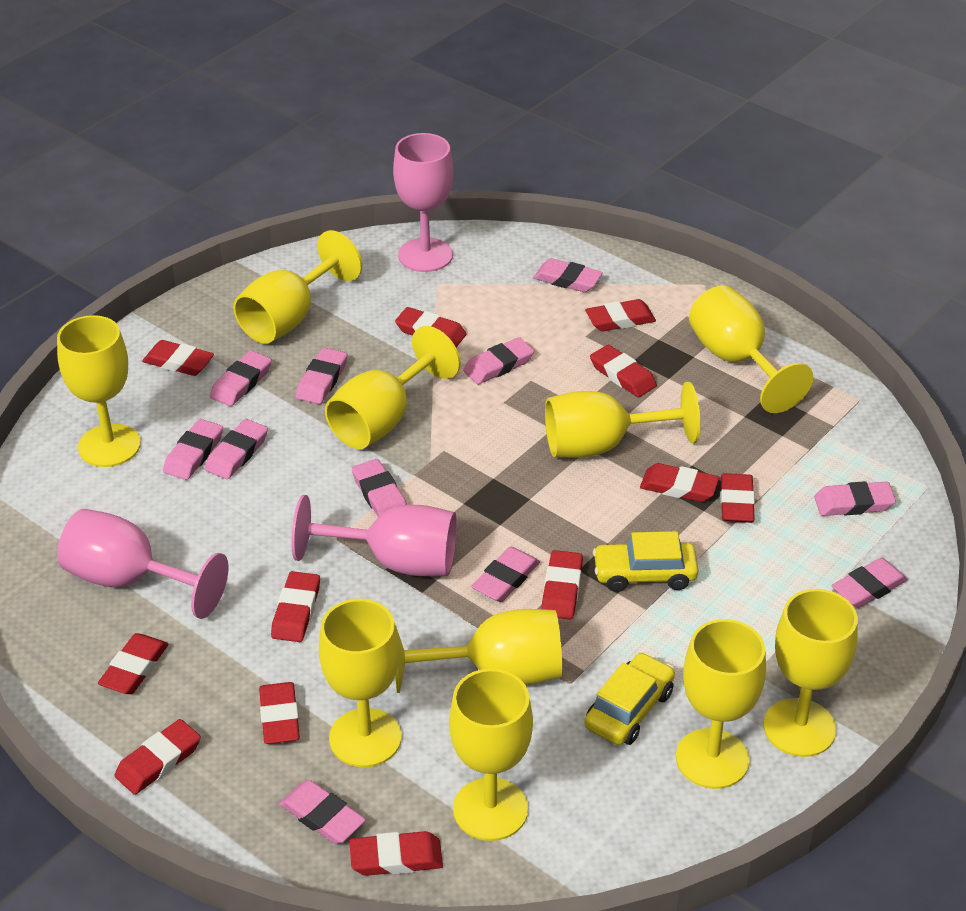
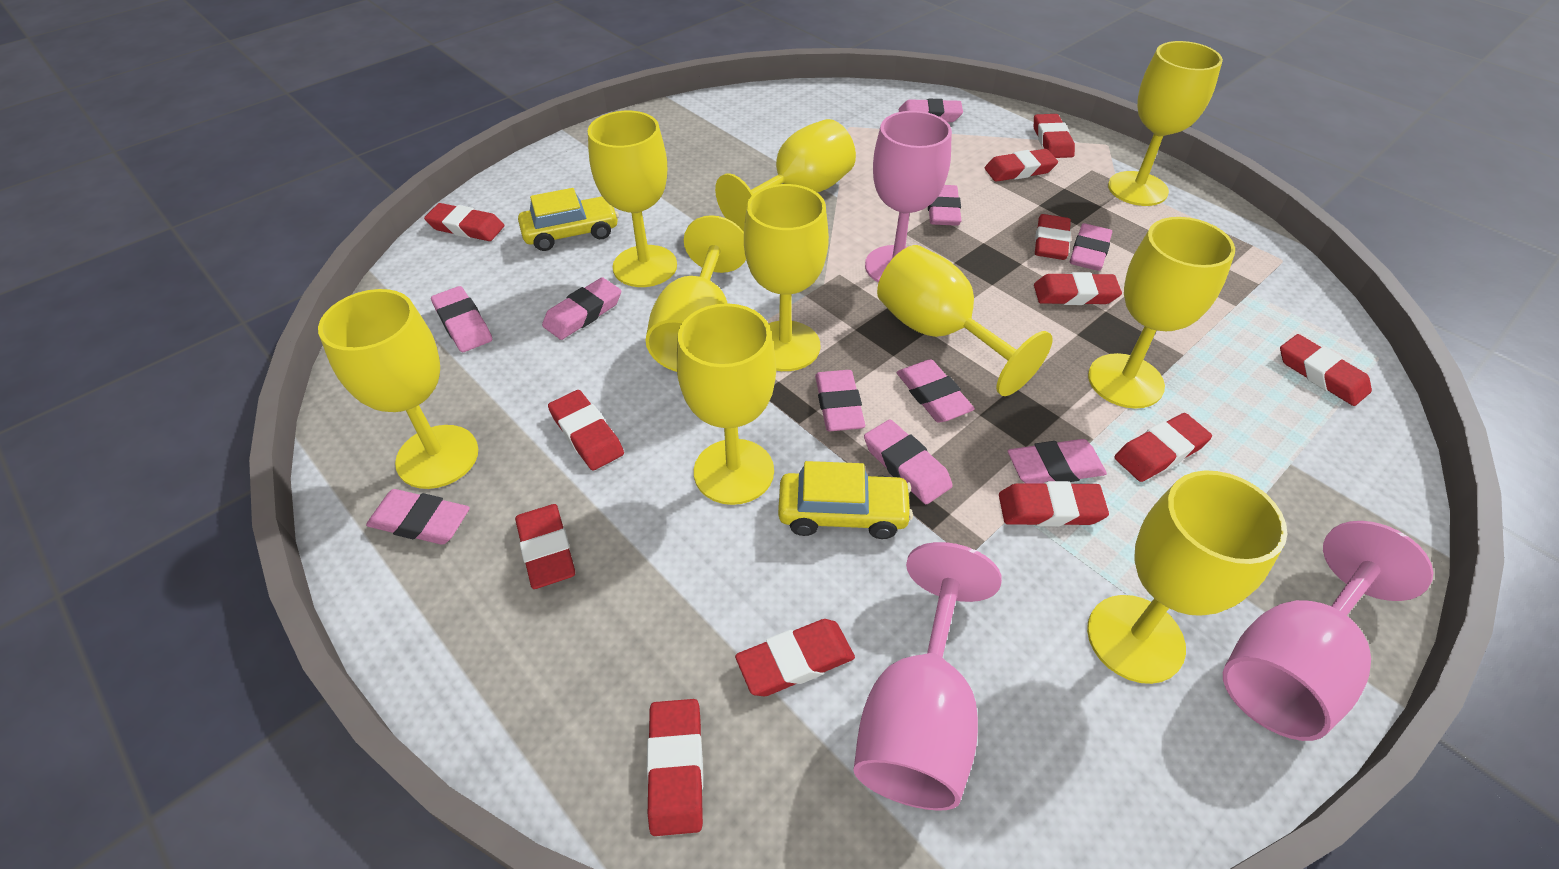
pink eraser: [163,419,223,480] [205,419,268,479] [210,350,272,406] [279,780,366,844] [296,347,347,404] [352,459,407,517] [463,337,534,384] [471,547,540,602] [533,258,603,292] [814,481,896,516] [832,558,908,608] = 11 -> [366,489,470,545] [431,286,492,352] [542,277,621,340] [815,370,865,431] [864,419,953,504] [897,359,975,423] [899,99,963,122] [928,185,961,226] [1008,439,1107,484] [1069,223,1112,271] = 10

